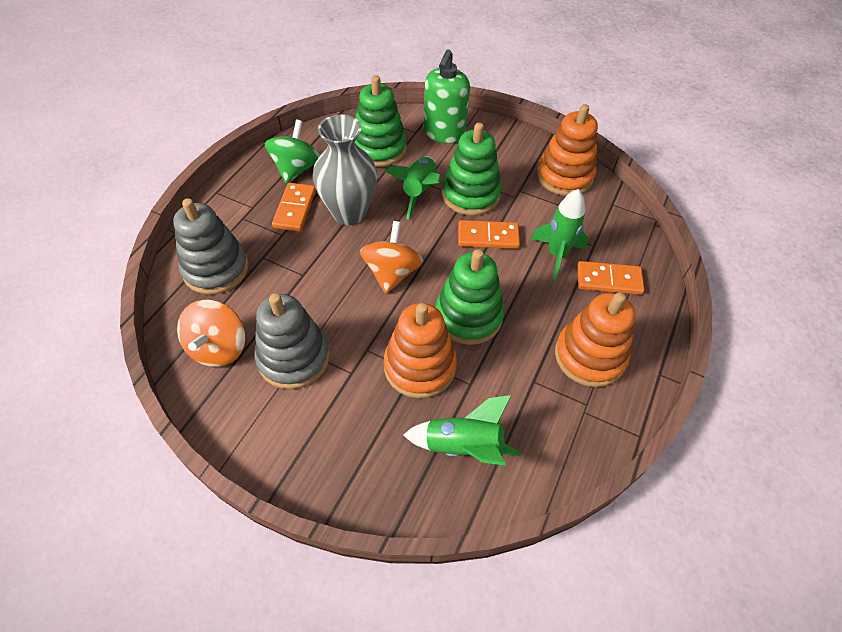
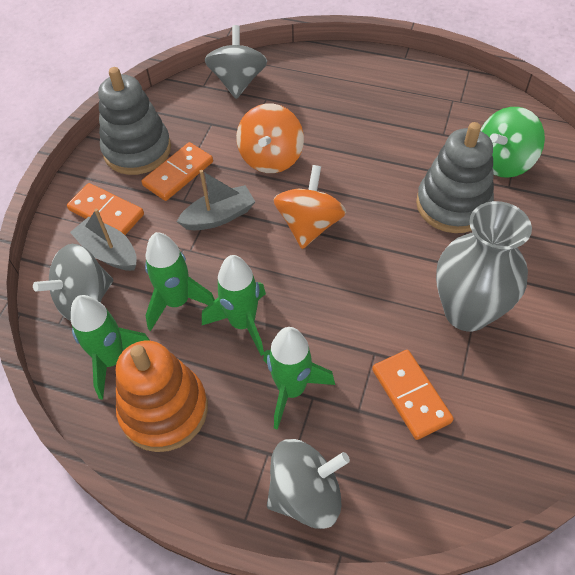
green rocket: [385,156,441,219] [403,395,521,466] [530,189,588,280] = 3 -> [71,295,150,399] [145,232,215,331] [202,255,266,356] [263,327,335,430] = 4
green soap dispenser: [424,49,470,144] = 1 -> none = 0
green stacking toy: [355,75,407,167] [435,249,504,345] [442,123,502,216] = 3 -> none = 0
grey boat: none = 0 -> [70,209,137,271] [177,170,255,230] = 2
grey spinning top: none = 0 -> [33,244,113,321] [205,25,267,99] [267,439,350,529] = 3
orange stacking toy: [384,303,457,398] [537,104,598,196] [555,292,635,387] = 3 -> [116,341,208,452] = 1

